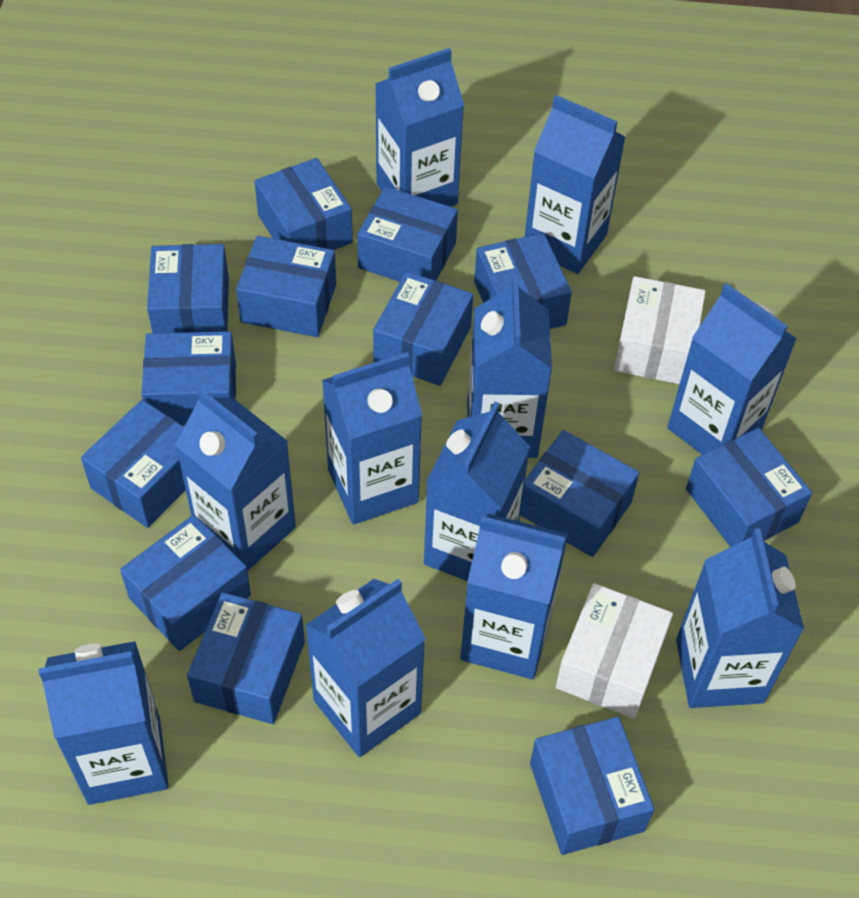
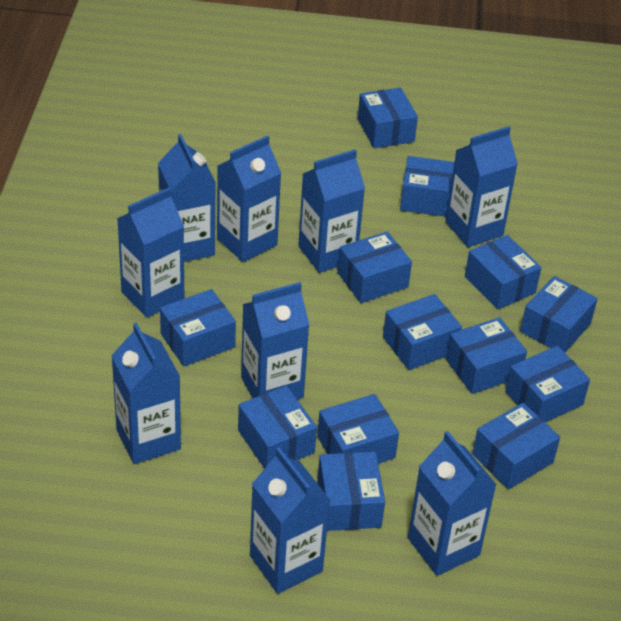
blue carton: [39,641,169,805] [175,388,296,571] [305,579,426,757] [322,352,422,524] [375,48,464,207] [424,401,530,581] [460,514,568,679] [467,276,552,458] [525,95,626,274] [668,283,797,455] [676,528,804,708] = 11 -> [111,323,181,464] [117,188,184,318] [158,134,216,262] [217,136,281,262] [241,282,309,399] [250,447,330,594] [298,149,365,273] [408,431,497,576] [445,126,518,247] = 9
white box: [556,583,673,719] [614,276,706,384] = 2 -> none = 0

